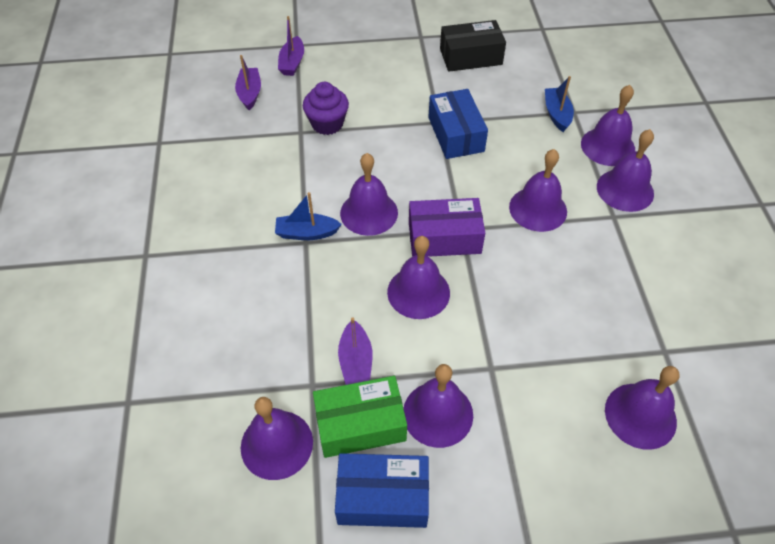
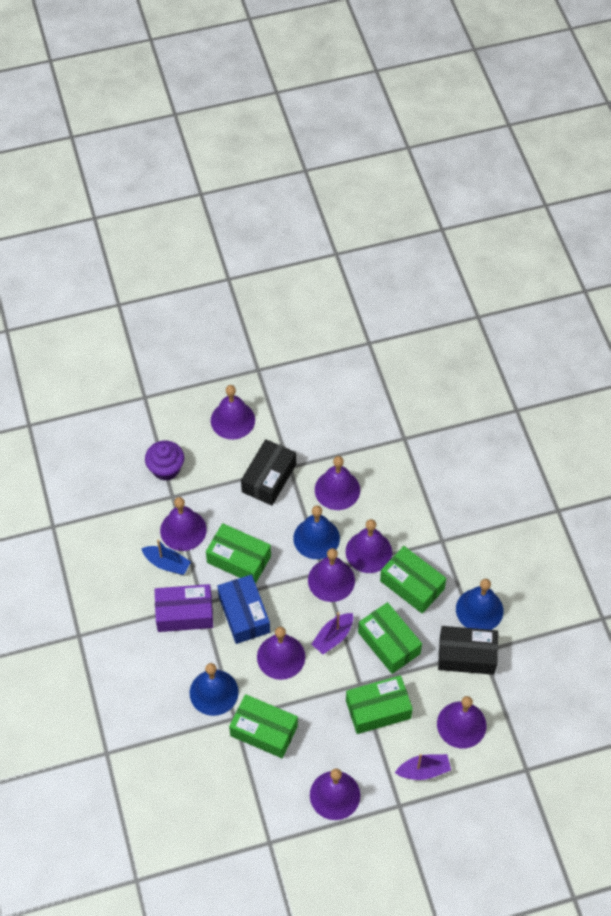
black box: [440,20,506,72] = 1 -> [241,439,296,506] [438,626,498,675] = 2
blue bell: none = 0 -> [190,663,239,716] [293,505,340,559] [456,579,503,630] = 3
blue boat: [275,192,342,240] [545,76,574,132] = 2 -> [141,539,191,575] = 1
blue box: [335,453,429,528] [428,89,488,159] = 2 -> [218,575,270,644] = 1
green box: [313,376,407,458] = 1 -> [206,523,271,584] [229,694,298,758] [346,675,413,734] [358,602,422,674] [380,546,446,613] = 5
purple boat: [235,55,261,110] [278,16,304,76] [338,317,373,385] = 3 -> [311,612,353,654] [395,754,451,780] = 2

